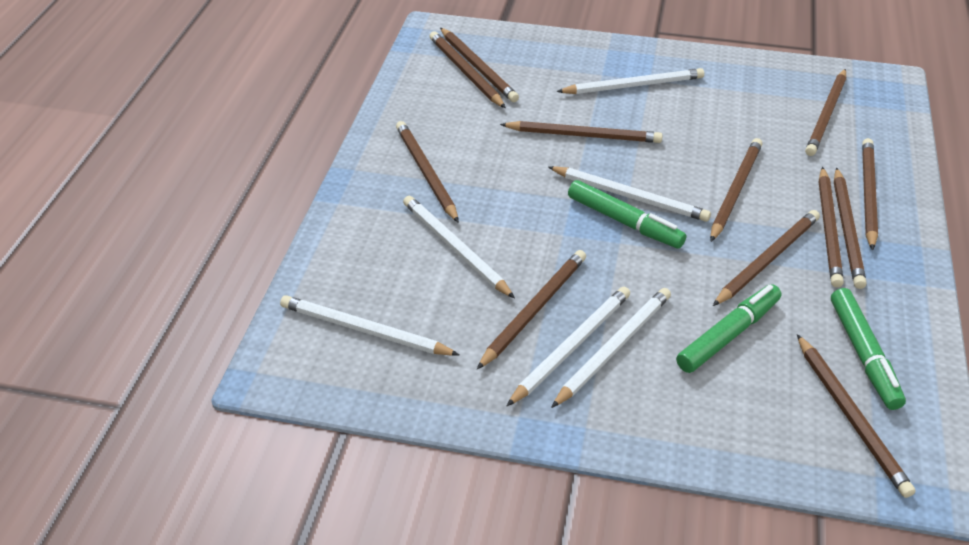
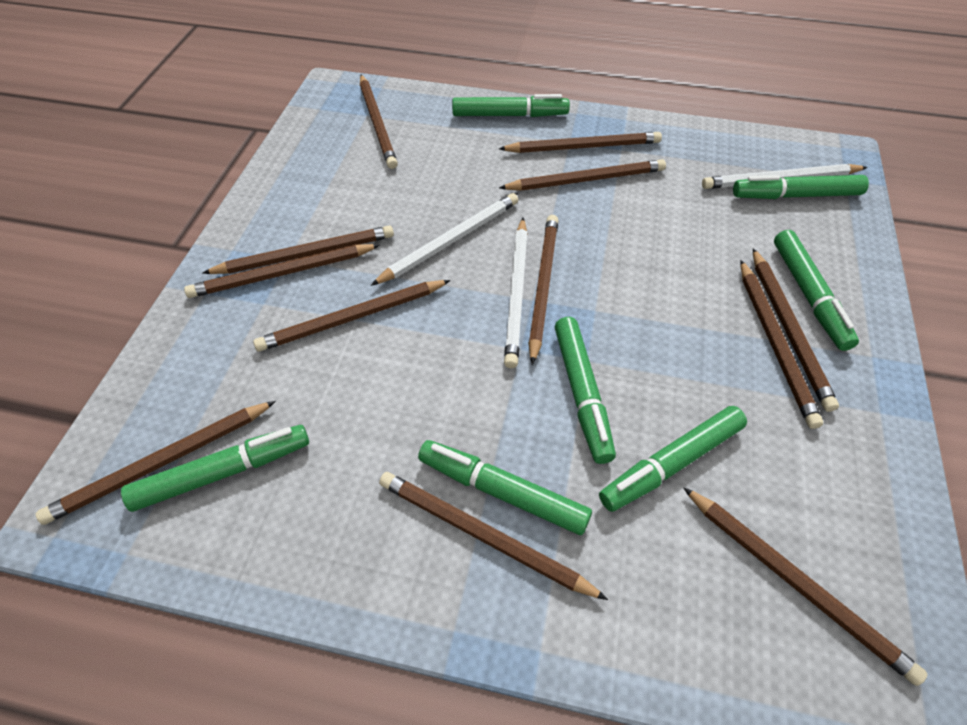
green marker: [568,180,686,248] [676,284,781,373] [831,288,906,410] = 3 -> [121,425,309,512] [418,440,592,535] [452,94,570,117] [555,317,616,464] [599,406,747,512] [733,175,869,199] [774,230,859,351] = 7
white pencil: [280,295,459,356] [403,196,515,299] [507,287,630,406] [548,166,711,222] [551,288,671,408] [556,68,704,94] = 6 -> [371,193,518,286] [504,218,528,368] [702,164,868,189] = 3

